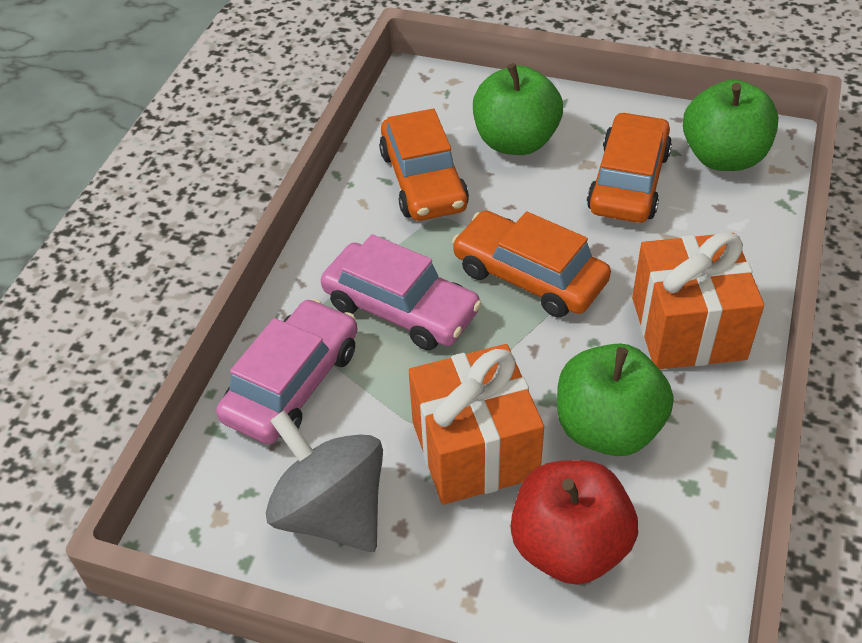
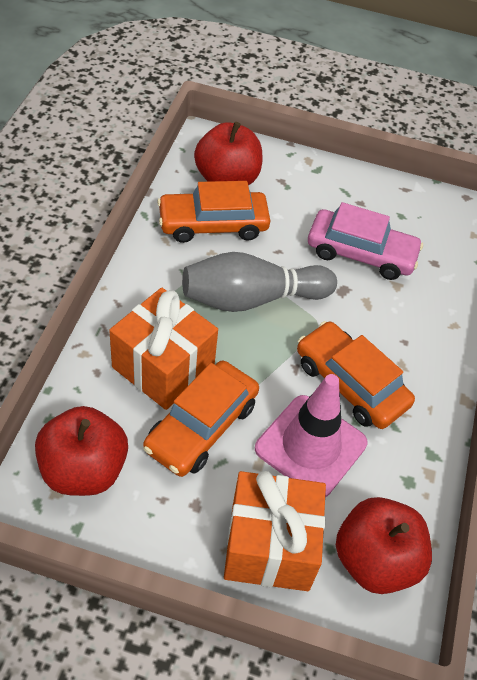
green apple: [473,63,563,155] [557,343,674,456] [683,80,778,171] = 3 -> none = 0
grey bowling pin: none = 0 -> [182,252,337,312] = 1
grey spinning top: [266,410,383,552] = 1 -> none = 0
pink car: [216,299,358,444] [321,234,482,350] = 2 -> [308,202,423,280] = 1
pink traffic cone: none = 0 -> [255,374,367,497] = 1
red apple: [511,460,638,585] = 1 -> [35,406,128,496] [194,122,262,185] [336,497,432,594] = 3

